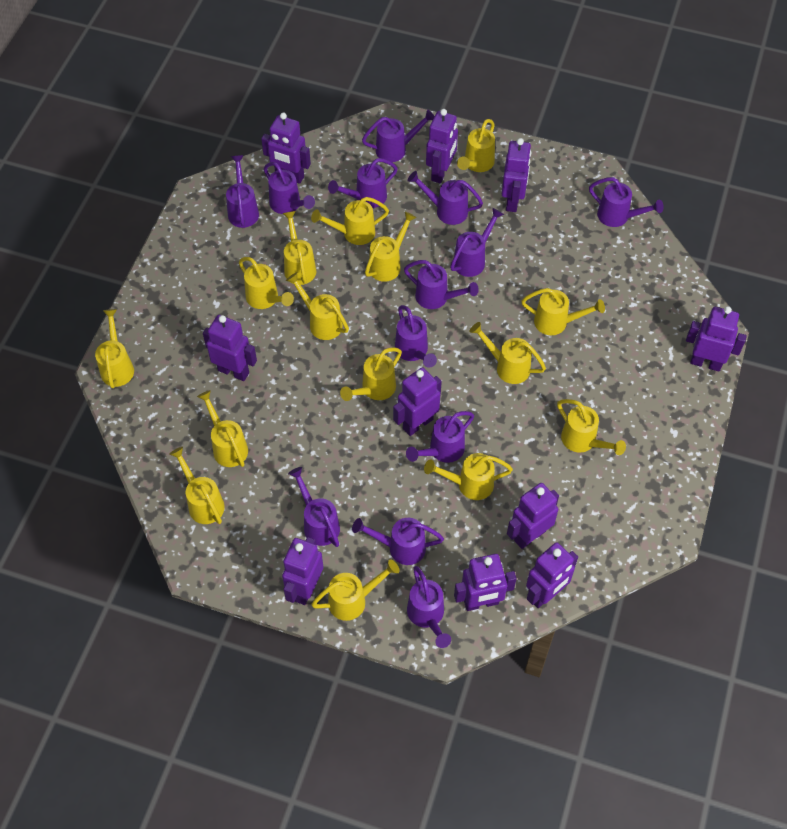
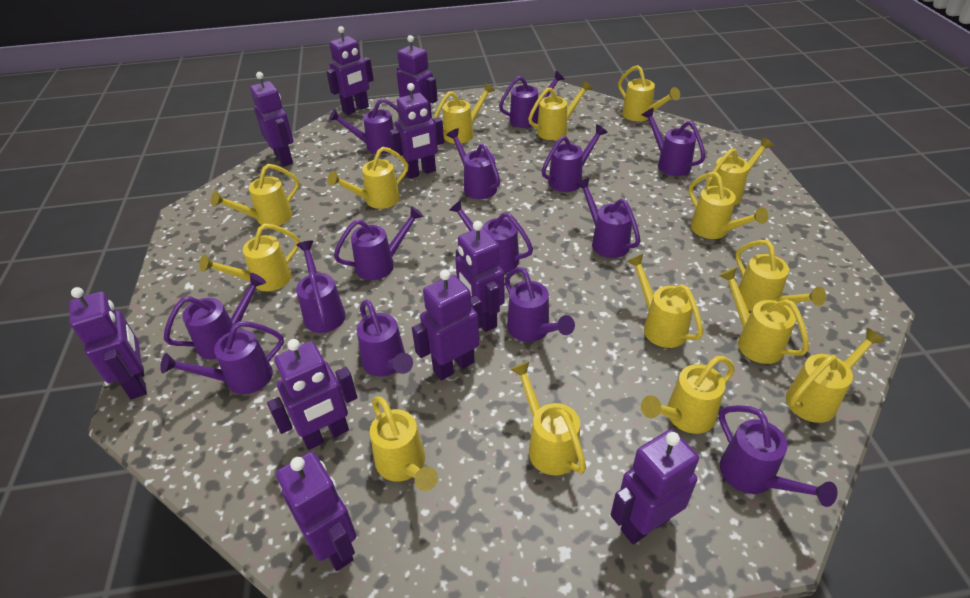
purple watering can: [226,155,259,228] [264,162,315,214] [288,467,340,547] [328,158,398,208] [352,518,444,565] [362,110,435,162] [395,305,437,368] [404,260,479,309] [406,411,474,463] [407,566,451,648] [408,171,483,225] [450,208,504,277] [589,177,664,227] = 13 -> [160,321,284,394] [164,273,266,359] [296,240,346,333] [329,98,398,154] [334,206,424,280] [357,300,413,376] [446,128,500,199] [449,199,533,273] [499,71,564,128] [505,267,575,342] [541,124,608,192] [575,178,641,258] [642,108,705,176] [719,405,837,507] = 14

